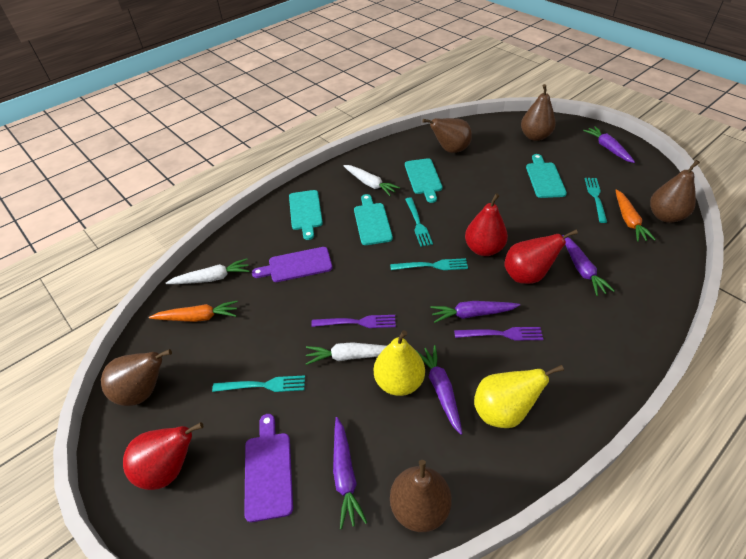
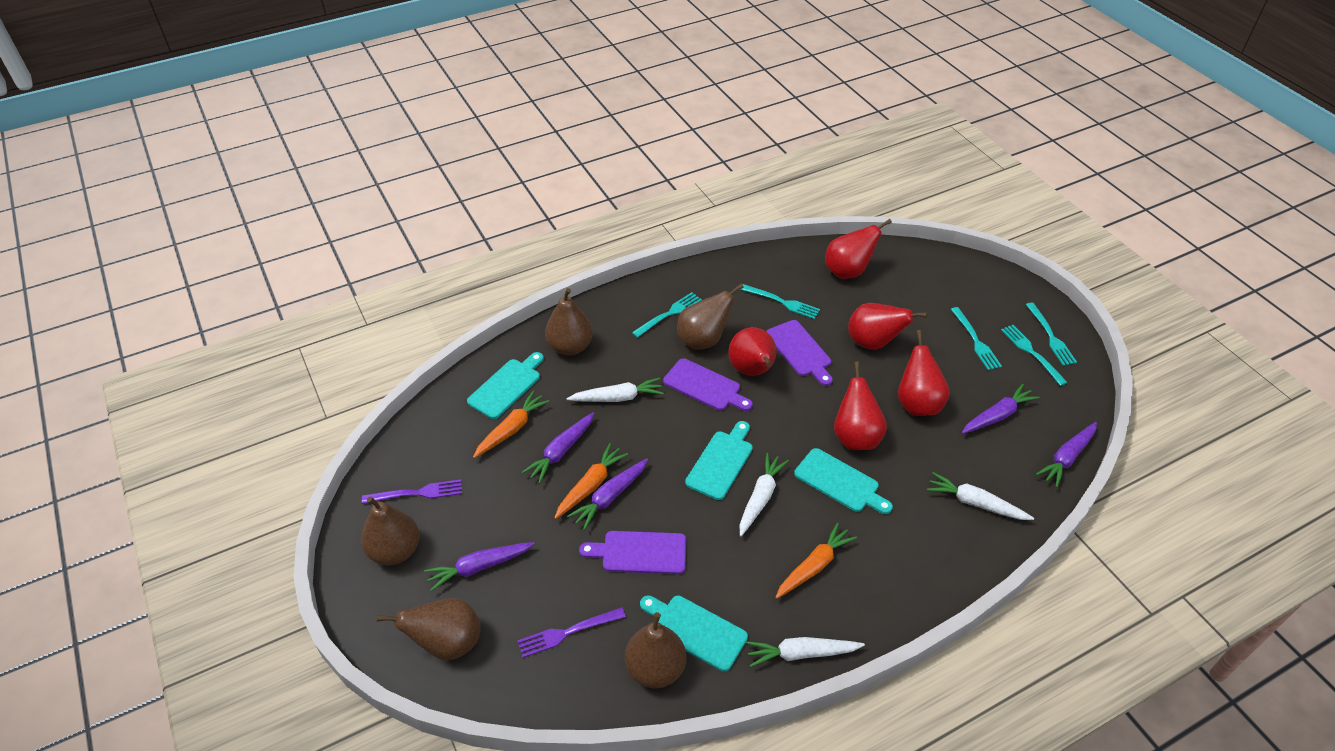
orange carrot: [149,301,238,322] [615,189,656,242] = 2 -> [473,391,550,458] [554,443,628,519] [775,522,857,599] = 3
purple cutting board: [244,414,293,522] [252,247,332,282] = 2 -> [579,531,686,574] [663,358,753,411] [766,320,833,386] = 3
red pear: [123,422,203,490] [465,193,508,256] [504,230,578,284] = 3 -> [728,327,776,376] [825,219,892,279] [834,361,887,450] [848,303,927,350] [898,330,950,416] = 5
turquoise fork: [212,375,305,392] [390,258,468,270] [405,197,433,247] [585,178,607,223] = 4 -> [632,292,702,338] [740,284,820,319] [951,307,1002,370] [1001,325,1068,386] [1026,303,1077,366] = 5
white carrot: [166,258,250,284] [306,342,387,365] [343,165,400,196] = 3 -> [567,377,664,402] [740,453,789,536] [746,637,865,667] [927,472,1034,520] = 4
yellow pear: [374,330,425,396] [474,365,564,428] = 2 -> none = 0

